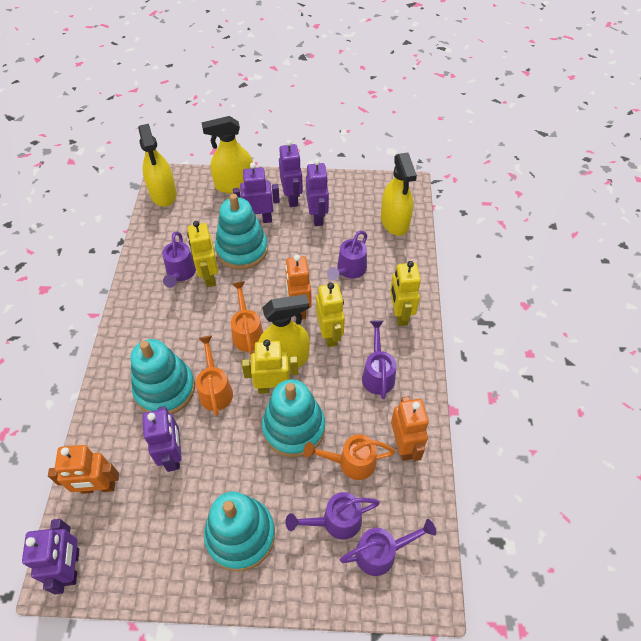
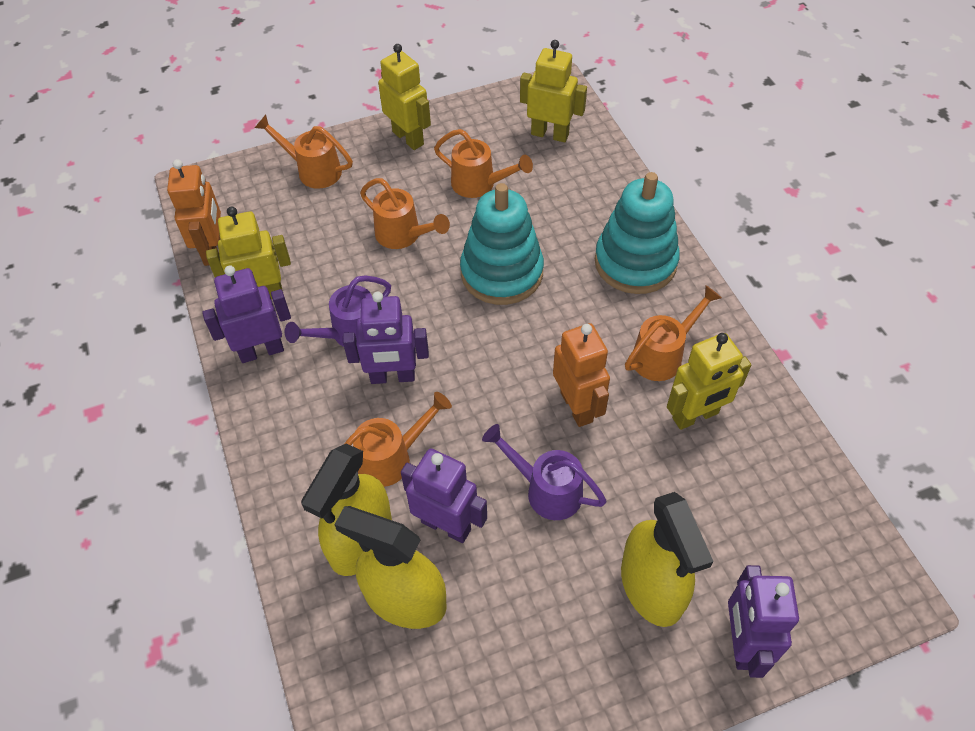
orange robot: [48,445,119,494] [285,255,312,319] [391,396,429,461] = 3 -> [167,159,221,266] [553,323,610,427] = 2
orange watering can: [196,336,233,416] [231,281,263,354] [304,434,395,480] = 3 -> [255,115,353,189] [344,392,452,487] [360,178,450,249] [434,129,533,198] [625,285,722,381] = 5
purple robot: [22,519,79,595] [142,406,182,472] [233,162,280,223] [279,140,303,207] [306,159,329,226] = 5 -> [202,265,291,363] [343,291,429,384] [401,448,487,543] [728,565,799,678] = 4
purple watering can: [162,232,196,288] [286,492,380,540] [327,231,367,280] [340,519,436,576] [362,320,396,399] = 5 -> [285,276,391,347] [482,424,607,520] = 2
turquoise stacking toy: [131,339,195,414] [204,492,275,572] [215,194,268,270] [262,379,325,457] = 4 -> [460,183,544,305] [595,172,680,294] = 2
yellow spray bottle: [138,124,177,207] [202,116,253,193] [258,294,310,371] [381,152,417,236] = 4 -> [301,444,392,576] [334,506,447,629] [621,492,714,627] = 3

